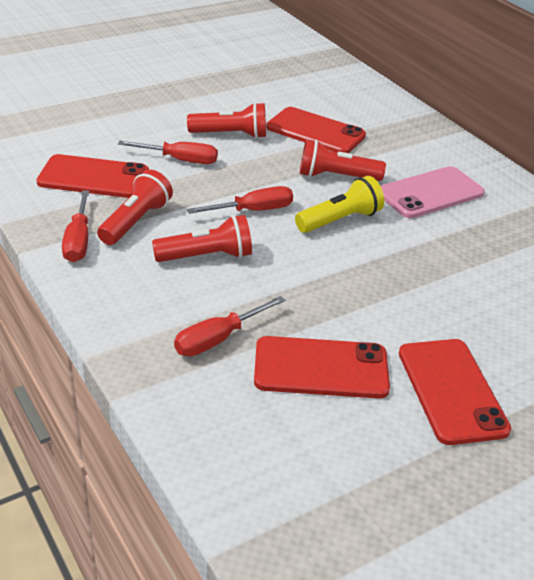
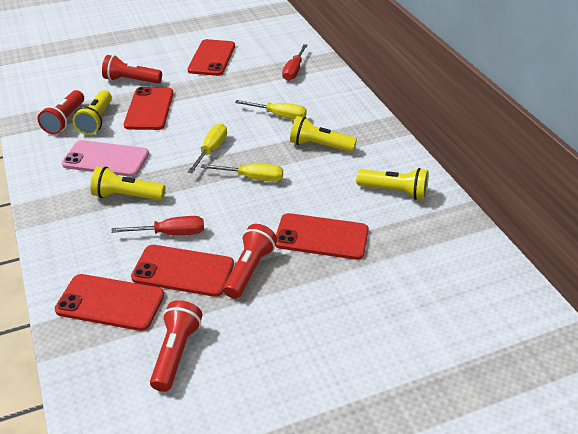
red phone: [37,154,149,198] [254,336,390,399] [266,107,366,153] [399,339,511,445] = 4 -> [55,274,164,331] [124,87,173,130] [131,245,234,297] [188,39,235,76] [275,213,369,260] = 5
red screwdriver: [62,190,89,262] [118,141,218,164] [174,296,285,356] [187,186,293,214] = 4 -> [111,216,204,235] [282,44,308,81] = 2
yellow flashlight: [295,176,384,233] = 1 -> [73,90,112,135] [90,166,166,200] [290,116,357,152] [356,168,429,200] = 4
yellow screwdriver: none = 0 -> [188,124,227,173] [201,164,283,182] [235,100,307,120] = 3

